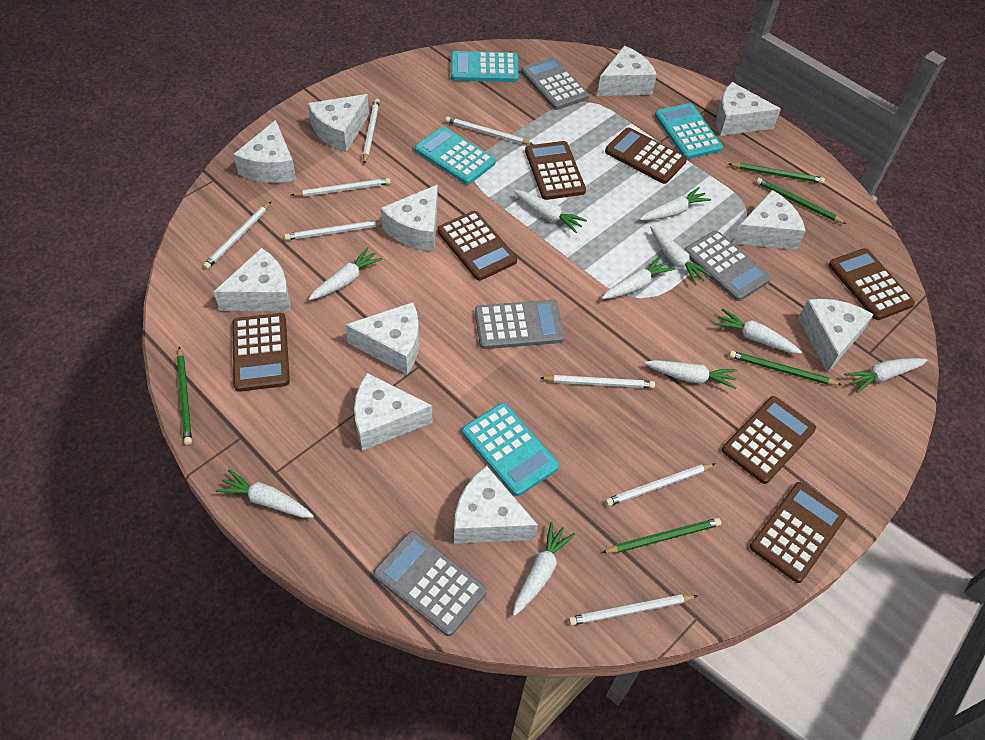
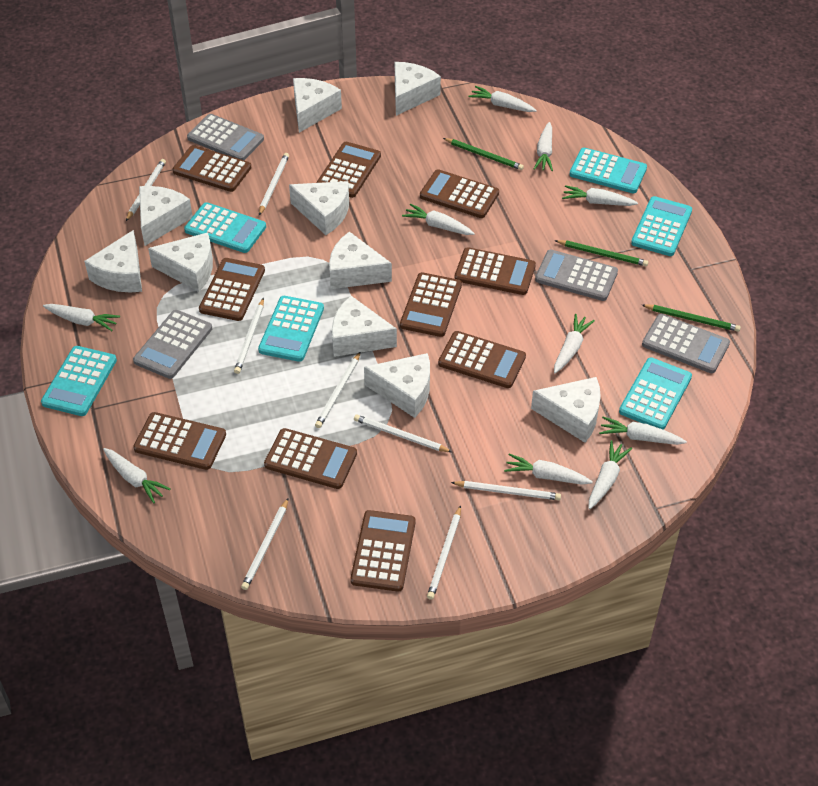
brown calculator: [232,313,290,392] [437,211,517,281] [525,141,586,200] [605,127,687,184] [722,396,816,484] [750,482,847,583] [829,248,915,320] = 7 -> [133,412,226,470] [172,145,251,192] [199,258,265,321] [264,428,357,489] [316,142,381,198] [350,510,416,592] [400,272,462,337] [420,169,499,218] [438,331,526,388] [454,247,536,295] = 10
green pencil: [177,346,192,445] [601,518,721,553] [729,163,825,183] [729,351,842,385] [756,178,847,224] = 5 -> [443,138,524,170] [554,240,648,266] [642,304,741,332] = 3
turquoise calculator: [415,127,496,185] [451,51,519,82] [462,403,559,496] [655,103,723,159] = 4 -> [41,346,117,416] [184,202,266,253] [258,296,324,362] [569,148,647,193] [619,357,692,430] [631,196,692,256] = 6
white cheese: [213,248,290,311] [233,120,296,183] [308,94,369,152] [345,302,419,374] [354,373,432,451] [381,184,438,251] [454,466,538,544] [597,46,657,96] [716,82,781,136] [733,190,806,250] [798,299,874,373] = 11 -> [84,230,142,292] [139,186,193,246] [148,232,213,292] [289,181,349,235] [293,78,342,133] [329,232,392,289] [332,296,397,357] [364,353,430,418] [395,62,441,116] [531,377,601,443] = 10

